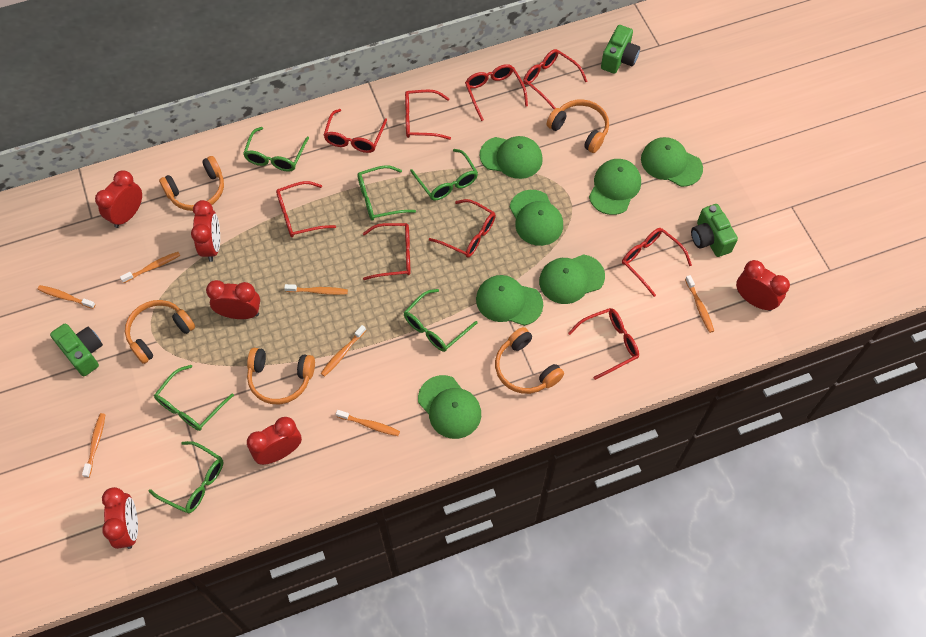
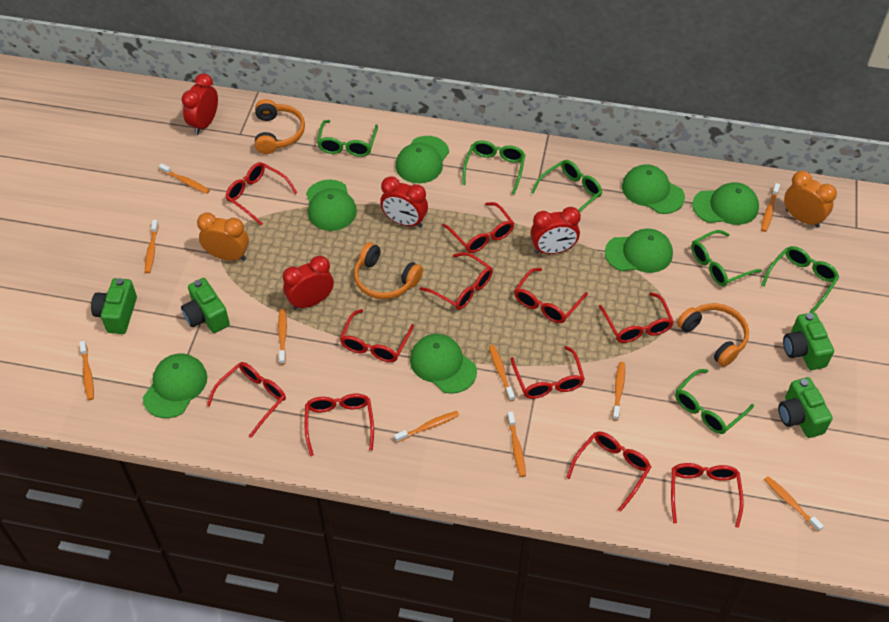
green camera: [50,323,103,376] [601,25,640,74] [691,204,738,257] = 3 -> [91,278,137,334] [181,278,230,333] [778,377,833,438] [783,312,834,370] = 4
orange clock: none = 0 -> [197,213,249,261] [784,171,837,228] = 2
orange headphones: [125,300,195,364] [159,156,224,211] [247,348,315,404] [495,327,564,394] [547,100,609,153] = 5 -> [255,99,305,154] [354,242,423,299] [677,303,749,367] = 3
orange toothbrush: [38,285,96,309] [82,413,105,478] [120,252,180,283] [284,284,348,295] [321,325,366,377] [336,410,400,436] [685,275,714,333] = 7 -> [79,341,94,400] [145,220,159,273] [159,164,210,194] [278,309,287,365] [394,411,459,442] [489,345,515,401] [507,411,526,477] [612,362,625,421] [761,183,780,232] [764,476,824,532] = 10
red clock: [95,170,142,228] [102,487,138,549] [191,200,220,262] [206,280,260,319] [247,417,302,465] [736,260,790,311] = 6 -> [181,73,218,135] [283,256,334,310] [380,176,428,228] [531,207,581,254] = 4
red glasses: [276,181,336,237] [323,109,387,153] [363,223,410,280] [405,90,451,140] [429,199,496,258] [465,64,528,121] [523,49,587,109] [568,308,639,380] [622,228,692,297] = 9 -> [207,362,286,438] [226,162,297,225] [305,394,374,456] [340,309,414,362] [420,252,493,310] [442,202,514,253] [511,346,585,399] [514,268,588,323] [566,431,651,512] [599,292,674,343] [671,463,744,528] = 11

